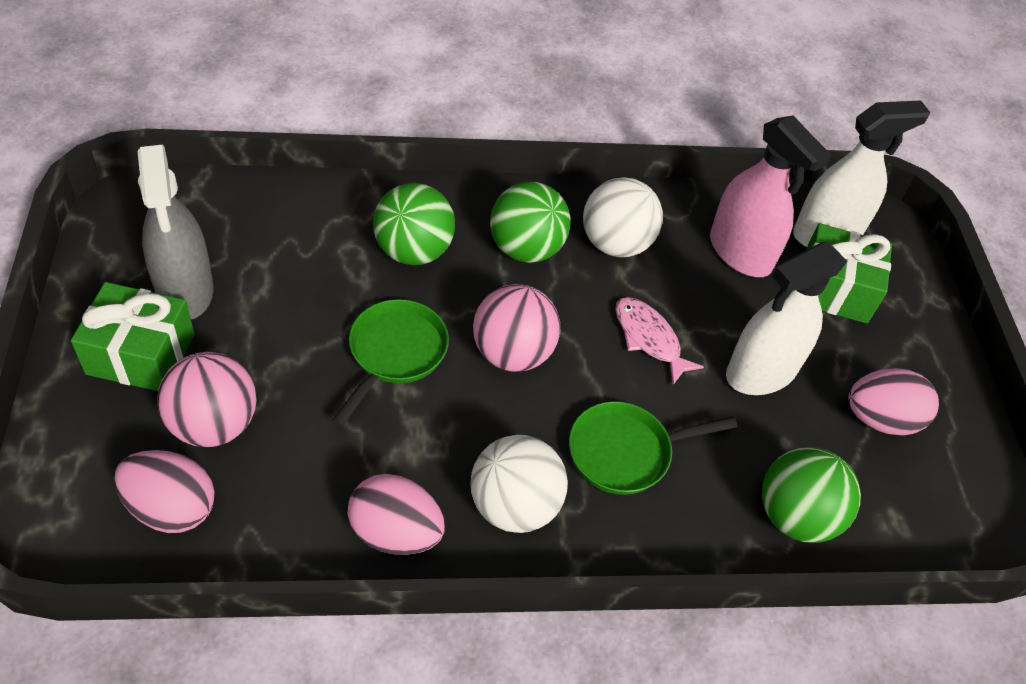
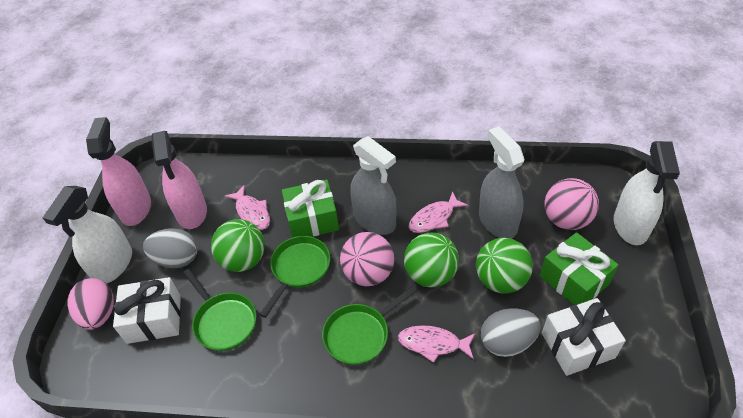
green pan: [332,299,449,427] [569,401,738,495] = 2 -> [183,269,256,351] [260,236,330,318] [322,286,417,365] = 3
grey egg: none = 0 -> [143,228,198,268] [481,309,541,357] = 2
grey spray bottle: [137,145,214,319] = 1 -> [350,136,396,235] [479,126,524,239] = 2
pink egg: [114,450,215,533] [348,474,445,555] [848,368,939,435] = 3 -> [67,278,114,330] = 1
pink fish: [615,297,704,385] = 1 -> [225,185,270,230] [398,325,475,363] [409,191,468,233] = 3
pink spray bottle: [710,115,831,277] = 1 -> [86,117,151,226] [152,131,207,229] = 2
white ball: [471,435,568,533] [583,177,663,257] = 2 -> none = 0
white gift: none = 0 -> [113,277,181,344] [542,298,626,376] = 2

